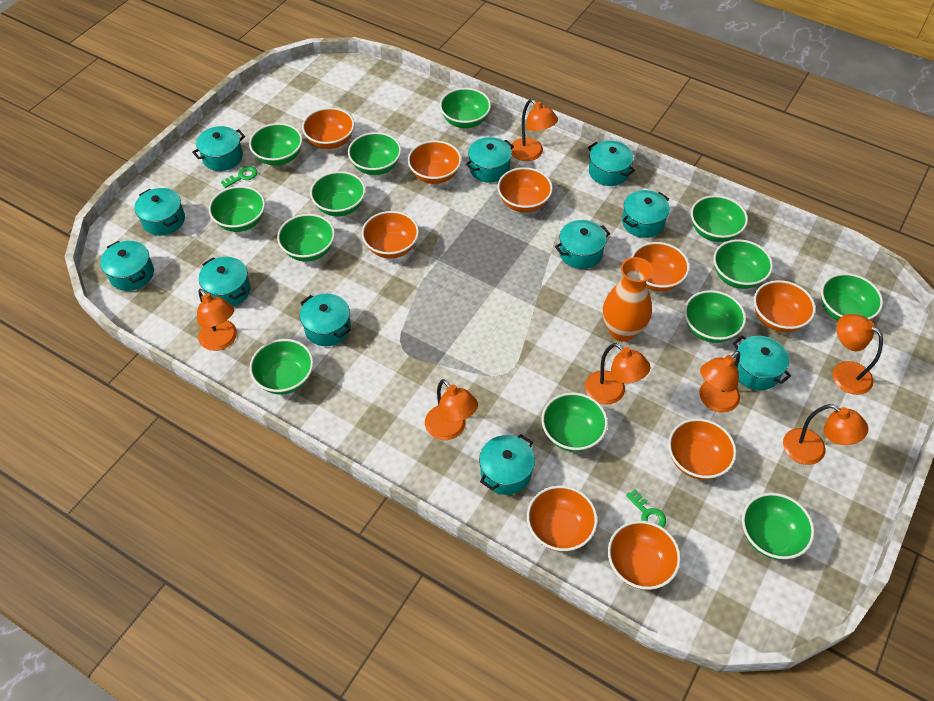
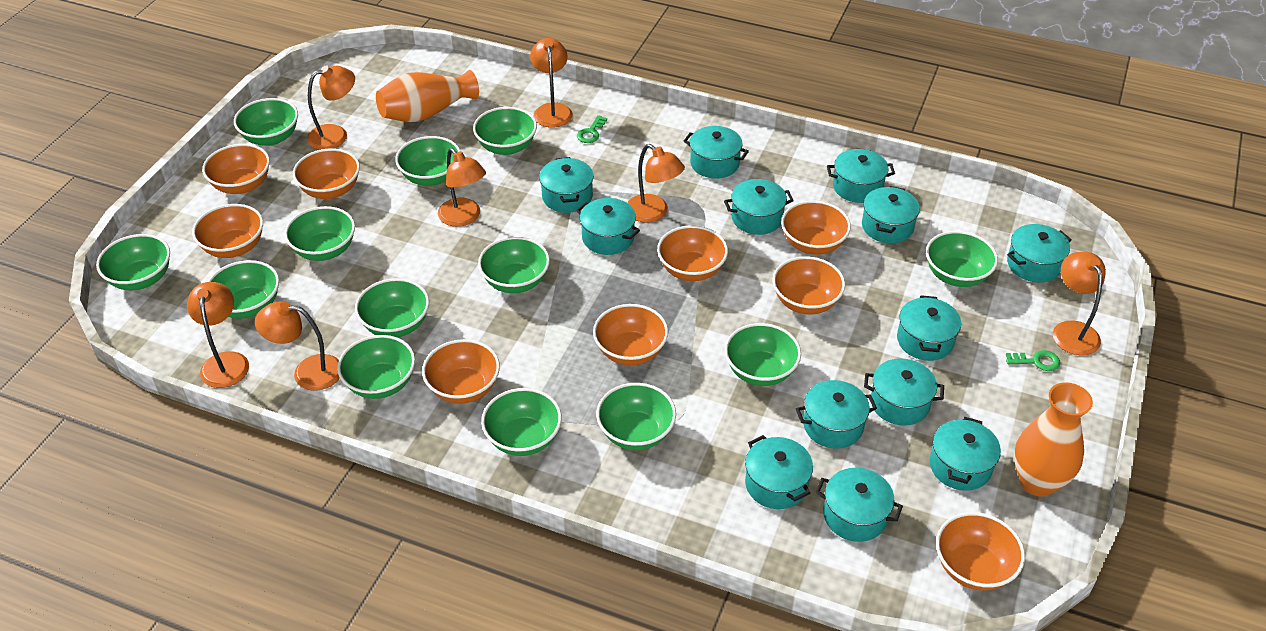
orange vase: [603,257,653,342] = 1 -> [376,70,479,122] [1014,382,1093,497] = 2
turquoise pot: [100,241,154,291] [134,188,185,236] [192,126,245,171] [199,257,251,306] [300,294,351,346] [466,137,514,183] [479,434,535,495] [555,220,610,269] [588,141,635,186] [622,190,670,238] [733,335,791,390] = 11 -> [539,157,594,213] [576,198,640,255] [684,126,749,179] [724,179,794,235] [745,435,813,509] [796,380,877,449] [816,468,903,542] [827,149,895,203] [862,186,920,243] [864,358,944,426] [897,295,961,361] [930,417,1001,491] [1007,224,1072,283] = 13

